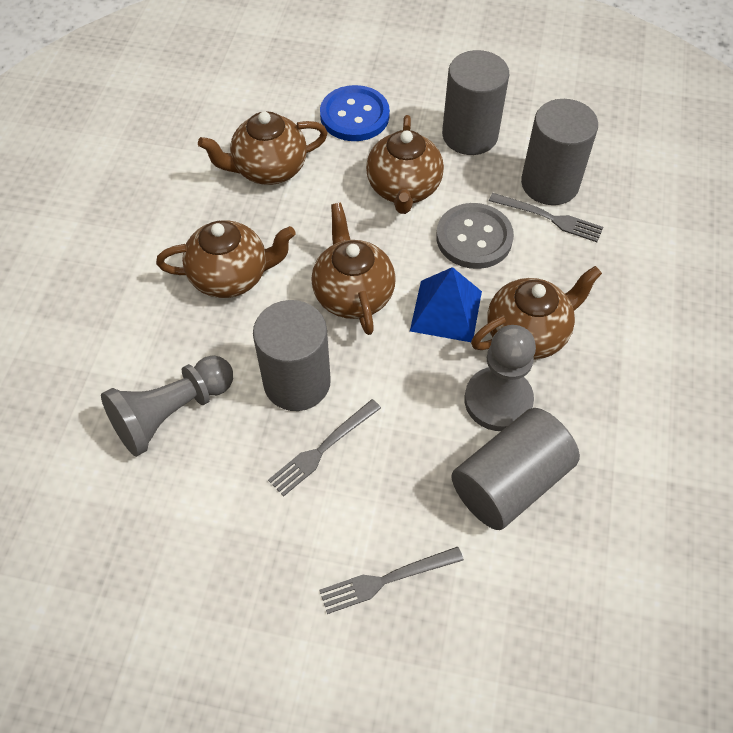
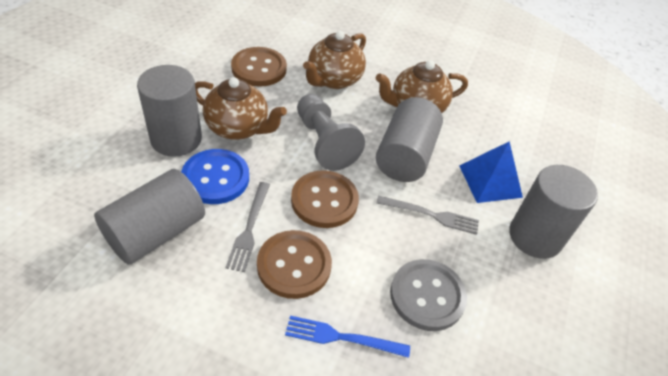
blue fork: none = 0 -> [285,316,410,358] = 1
brown button: none = 0 -> [231,47,287,87] [257,230,332,299] [291,170,359,228] = 3
brown teapot: [156,220,296,298] [198,111,328,185] [311,203,396,335] [366,115,444,214] [471,266,602,360] = 5 -> [195,77,287,140] [303,31,366,89] [375,60,468,113] = 3
grey fork: [268,399,381,497] [319,547,464,614] [489,193,603,242] = 3 -> [225,182,270,272] [376,196,479,235] = 2
grey pawn: [101,355,233,457] [464,325,536,431] = 2 -> [297,94,365,171] = 1

